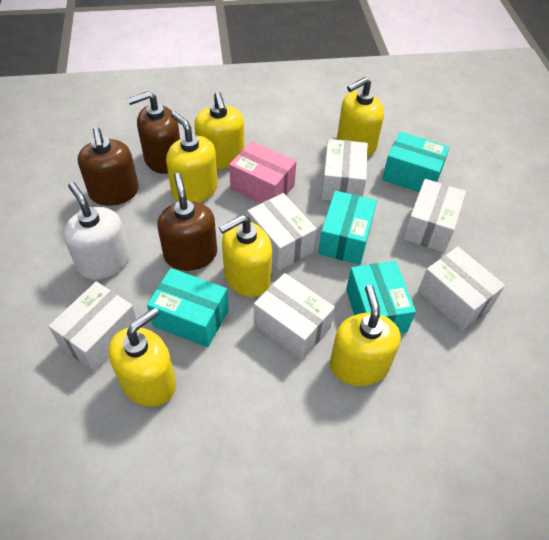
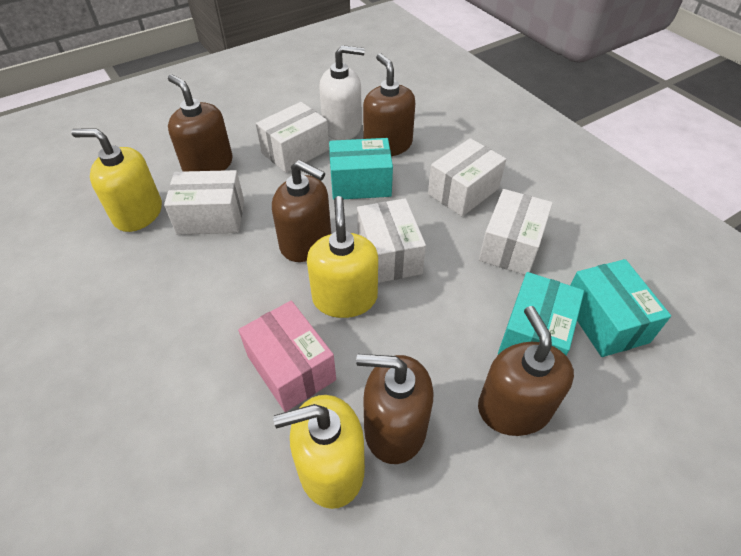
brown soap dispenser: [78,127,139,206] [127,91,180,174] [157,173,217,271] = 3 -> [168,74,233,172] [272,160,331,262] [356,354,433,464] [363,53,415,156] [478,306,574,436] = 5
turquoise box: [147,268,228,347] [318,191,377,265] [346,261,416,334] [382,132,450,192] = 4 -> [329,138,393,200] [498,272,584,355] [570,259,671,357] = 3
white box: [48,281,137,372] [247,193,317,271] [254,273,335,360] [321,139,368,201] [403,179,466,253] [418,247,505,331] = 6 -> [164,170,244,235] [256,102,329,173] [357,198,426,283] [428,138,506,216] [479,189,553,275] = 5
yellow soap dispenser: [109,307,176,407] [166,111,218,202] [194,92,244,169] [219,215,272,297] [330,285,401,386] [337,77,384,157] = 6 -> [71,129,162,232] [273,395,365,509] [307,196,378,318] = 3

